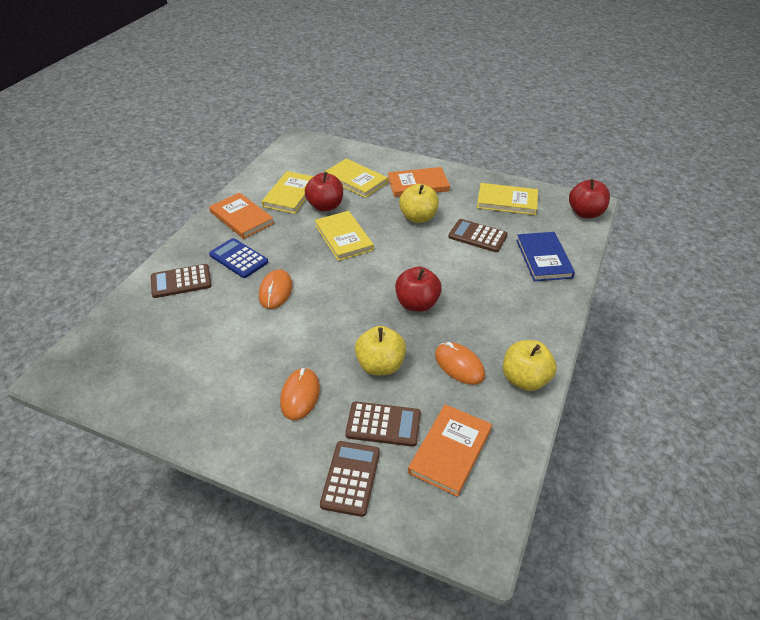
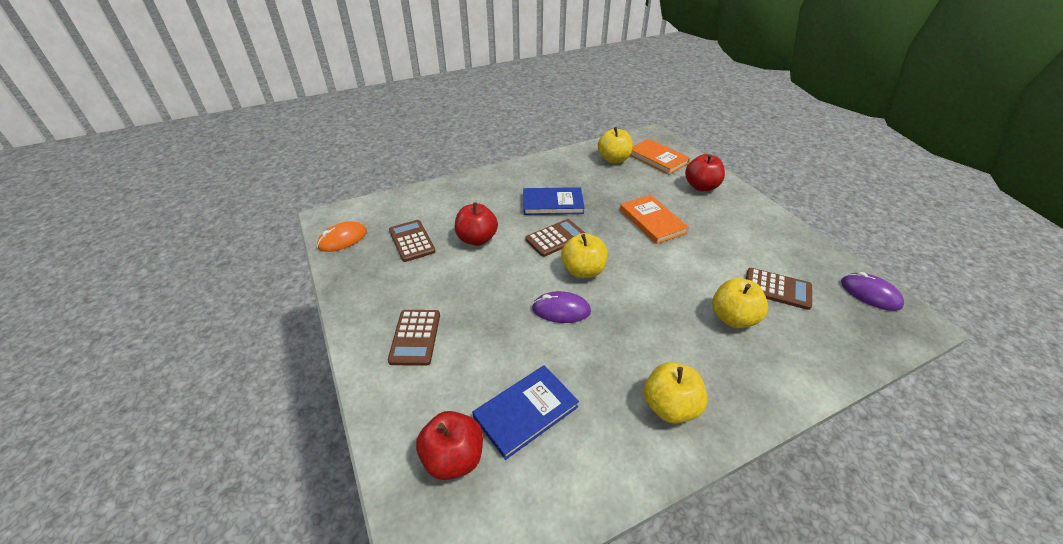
blue book: [516,232,575,281] = 1 -> [472,365,579,460] [523,187,585,215] = 2
blue calculator: [209,238,268,278] = 1 -> none = 0
orange book: [209,193,274,239] [388,167,450,197] [408,404,492,497] = 3 -> [620,195,689,244] [630,139,690,175] = 2
orange mouse: [259,269,293,309] [280,367,320,420] [435,342,485,385] = 3 -> [317,221,367,252] = 1
purple mouse: none = 0 -> [532,291,591,323] [841,272,904,311] = 2
yellow apple: [355,326,406,375] [399,184,439,223] [503,340,557,391] = 3 -> [561,233,608,278] [598,127,633,163] [644,362,708,424] [712,278,768,328] = 4
yellow book: [262,171,314,214] [315,211,374,261] [325,158,388,198] [477,183,538,215] = 4 -> none = 0

